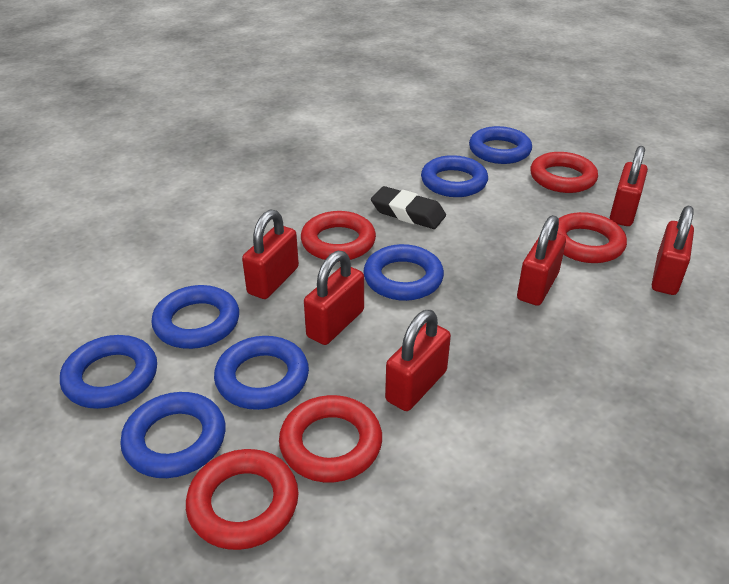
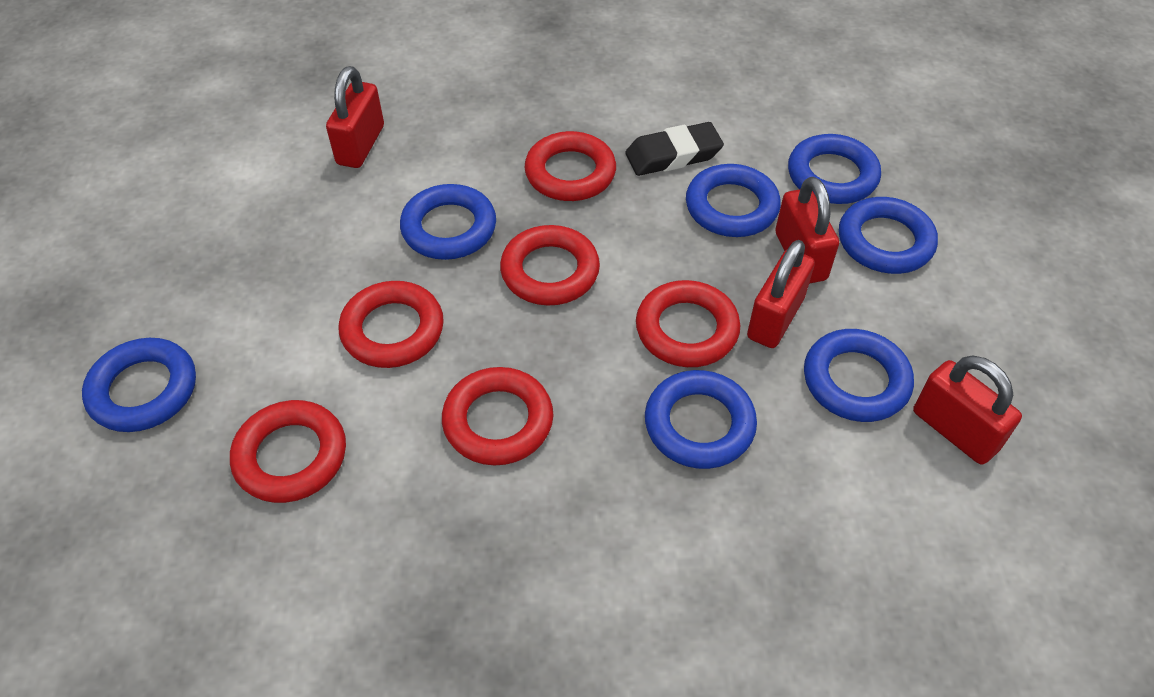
red padlock: [242,210,299,299] [304,251,364,345] [385,310,451,411] [517,215,566,306] [610,146,648,226] [652,206,694,295] = 6 -> [326,66,384,168] [747,240,815,348] [775,177,839,284] [913,356,1022,465] = 4
red ring: [186,449,298,550] [279,395,382,482] [301,211,376,260] [530,152,598,193] [557,212,627,263] = 5 -> [230,400,346,503] [339,281,444,368] [442,367,553,465] [500,225,600,305] [525,131,616,201] [636,280,741,367] = 6

